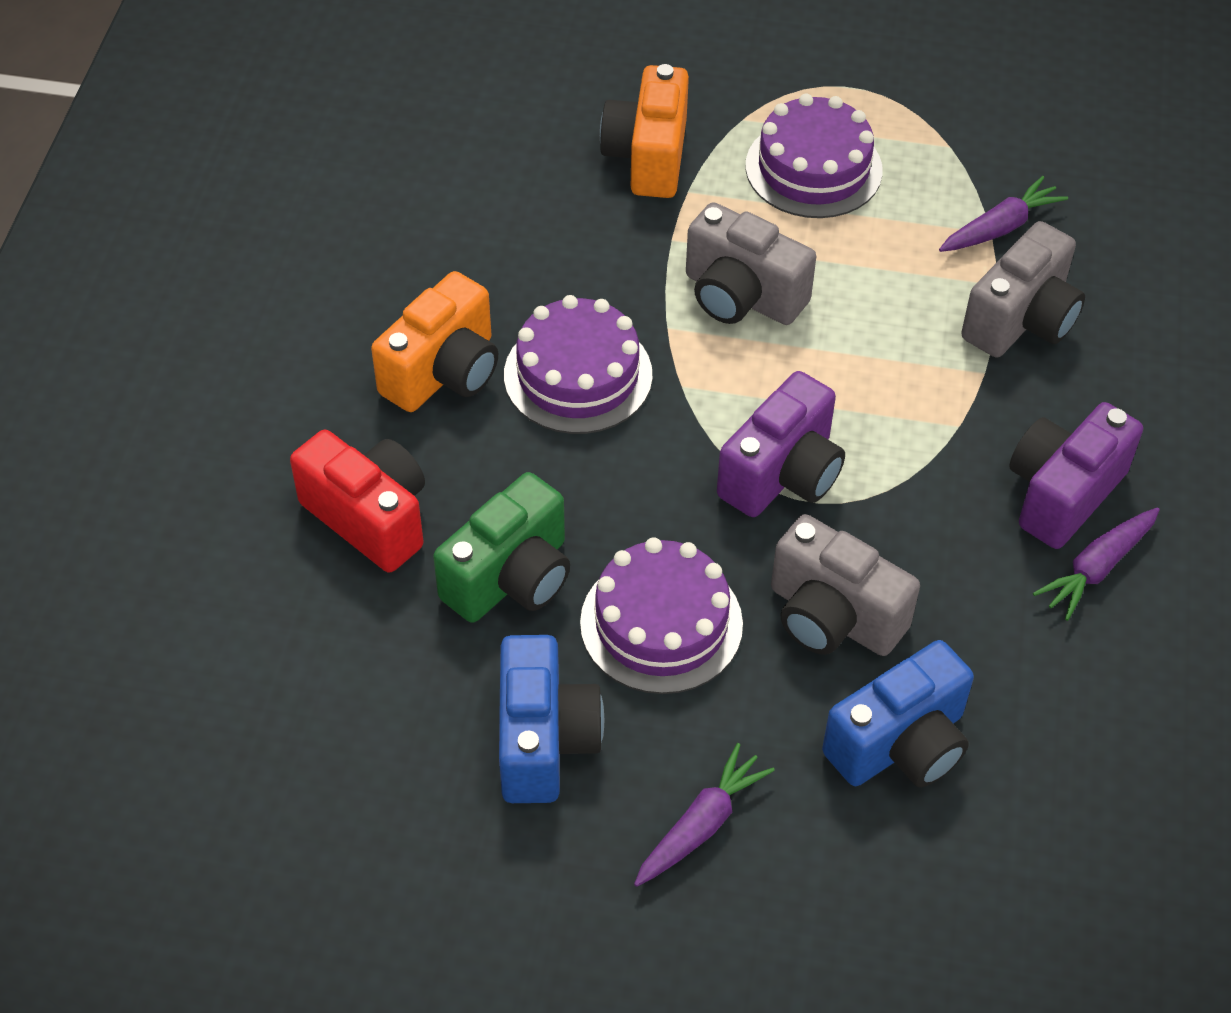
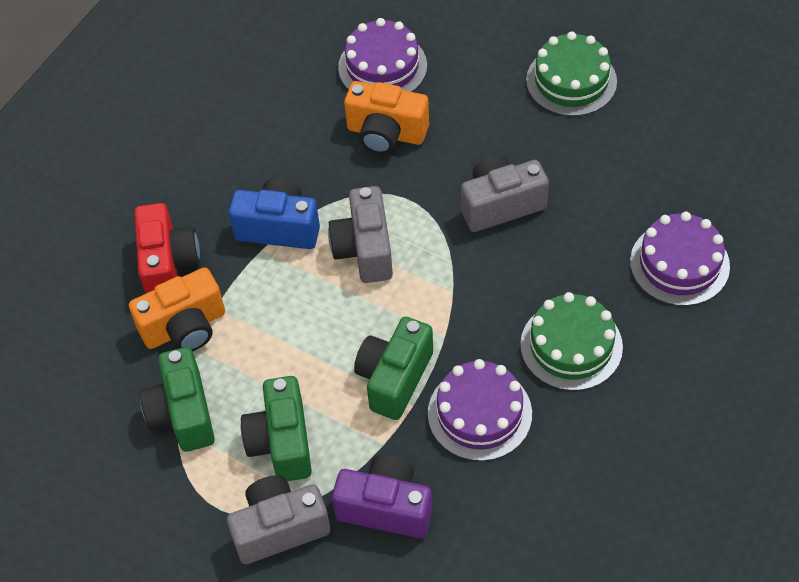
blue camera: [499,635,604,803] [822,640,974,788] = 2 -> [229,177,320,249] = 1
green cake: none = 0 -> [520,292,623,391] [526,31,617,116] = 2
green camera: [433,472,570,623] = 1 -> [140,347,215,452] [241,376,312,481] [354,317,433,420] = 3
purple camera: [717,371,845,517] [1009,402,1143,549] = 2 -> [332,455,432,538] = 1
purple carrot: [634,743,775,887] [939,176,1068,252] [1033,508,1160,621] = 3 -> none = 0

